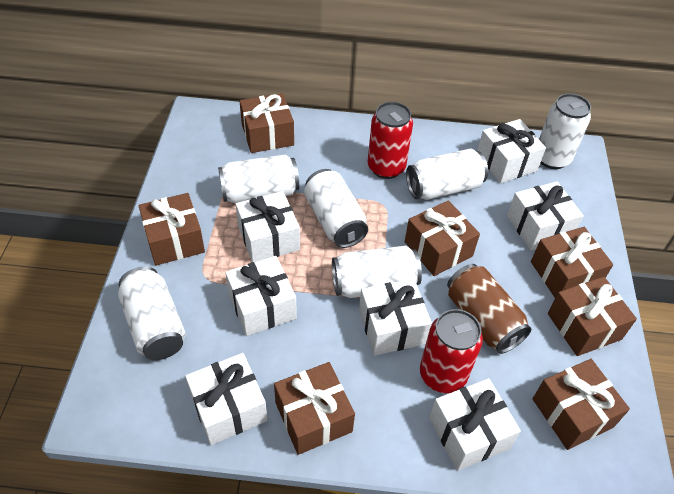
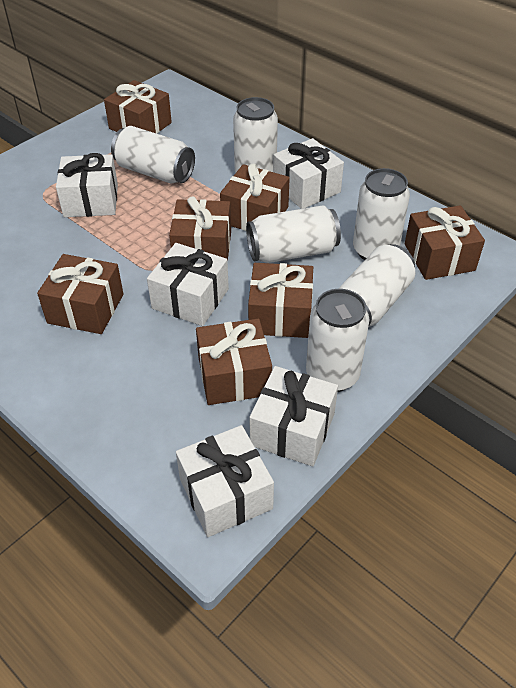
brown can: [447,264,531,354] = 1 -> none = 0
red can: [368,102,413,179] [420,309,483,393] = 2 -> none = 0
white gift: [185,353,268,445] [225,256,297,336] [236,191,300,262] [359,279,432,356] [429,378,521,471] [477,119,546,183] [507,181,584,250] = 7 -> [56,153,118,217] [147,243,229,326] [176,425,274,537] [250,366,338,466] [273,138,344,209] = 5

